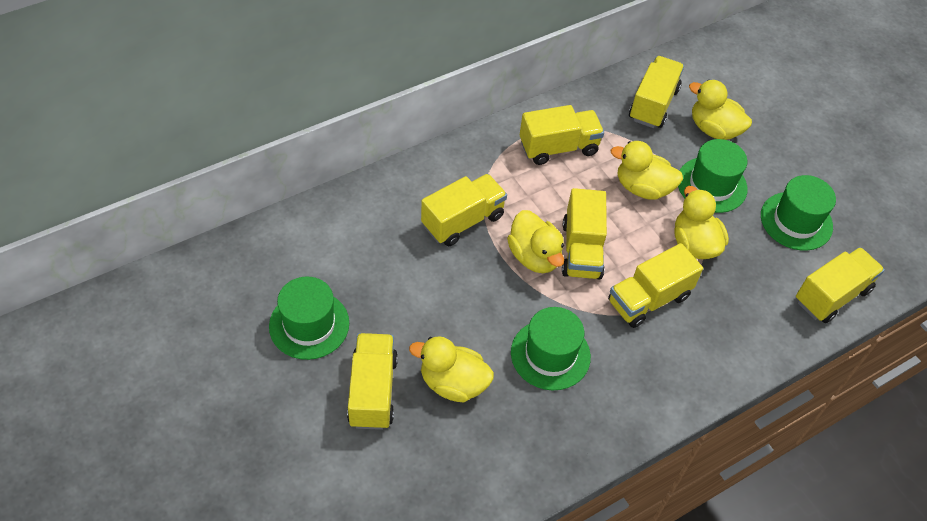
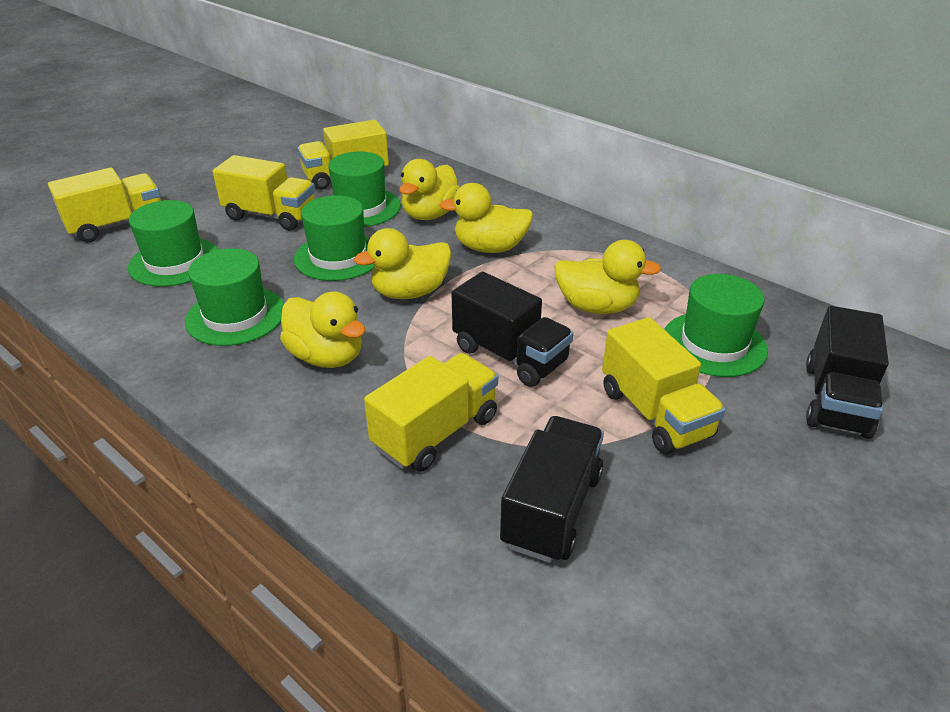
black truck: none = 0 -> [452,271,574,387] [500,416,604,563] [806,306,889,439] = 3
green hat: [269,277,349,360] [511,307,591,390] [678,139,748,213] [761,175,836,251] = 4 -> [128,200,219,287] [185,248,284,346] [294,195,375,281] [328,151,401,227] [664,274,768,377] = 5
yellow truck: [347,333,398,430] [421,174,507,246] [520,105,604,165] [562,188,607,279] [608,243,703,328] [629,56,684,128] [796,247,885,323] = 7 -> [48,167,161,242] [212,155,315,230] [297,120,389,190] [364,353,498,472] [602,317,726,454] = 5

